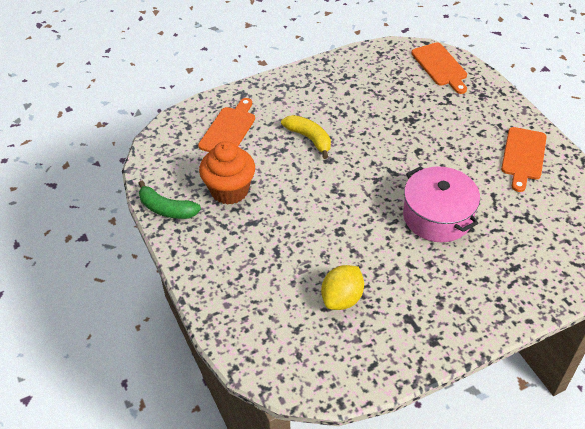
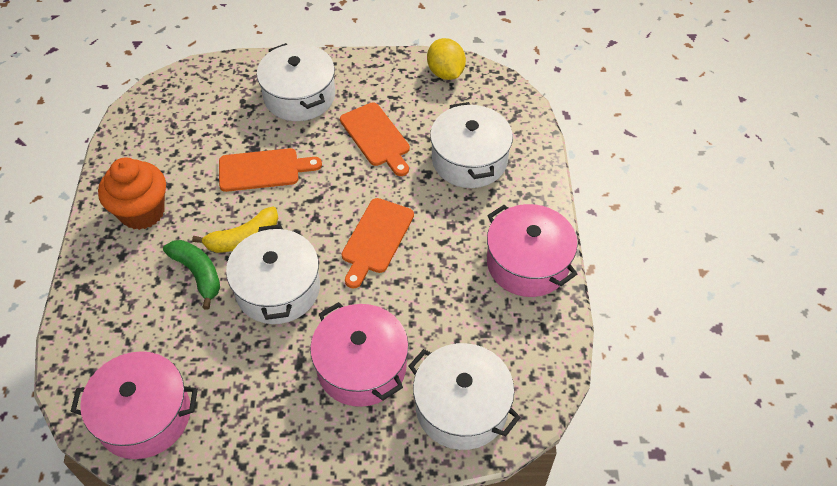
pink pot: [403,166,480,242] = 1 -> [70,351,198,459] [310,302,409,407] [487,204,578,297] = 3
white pot: none = 0 -> [226,224,320,324] [257,43,335,121] [409,343,521,450] [430,102,513,188] = 4

